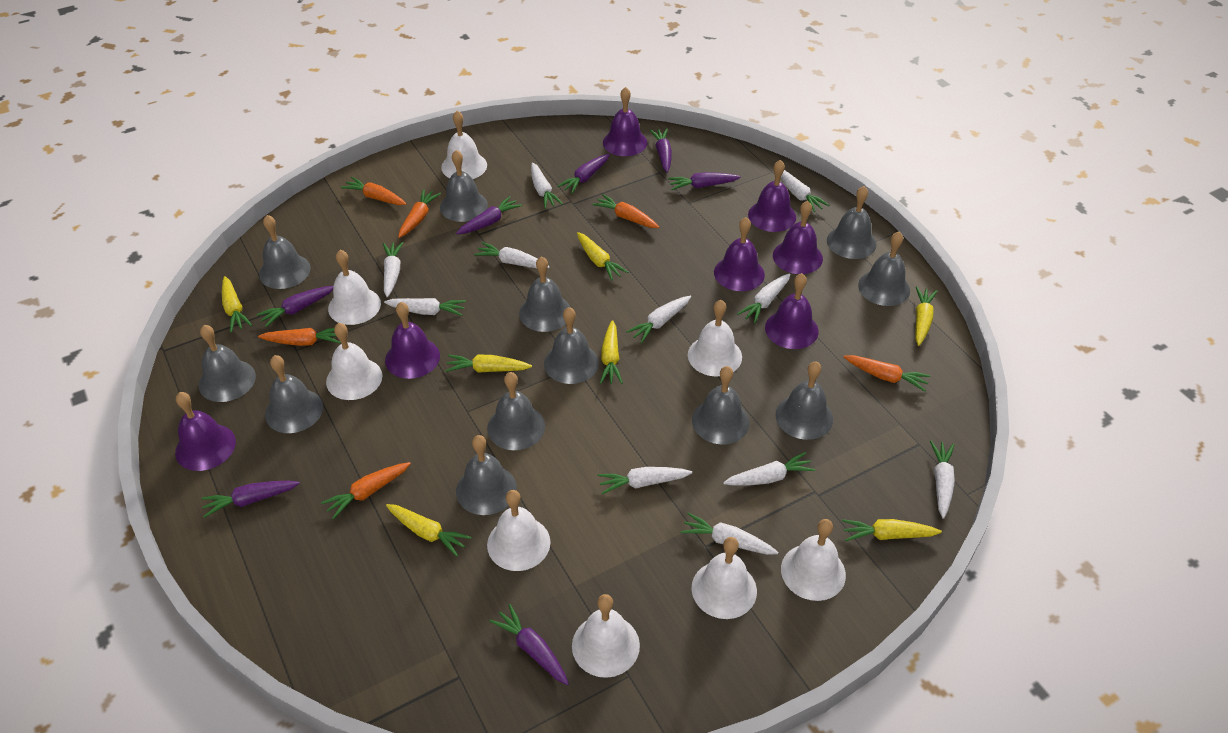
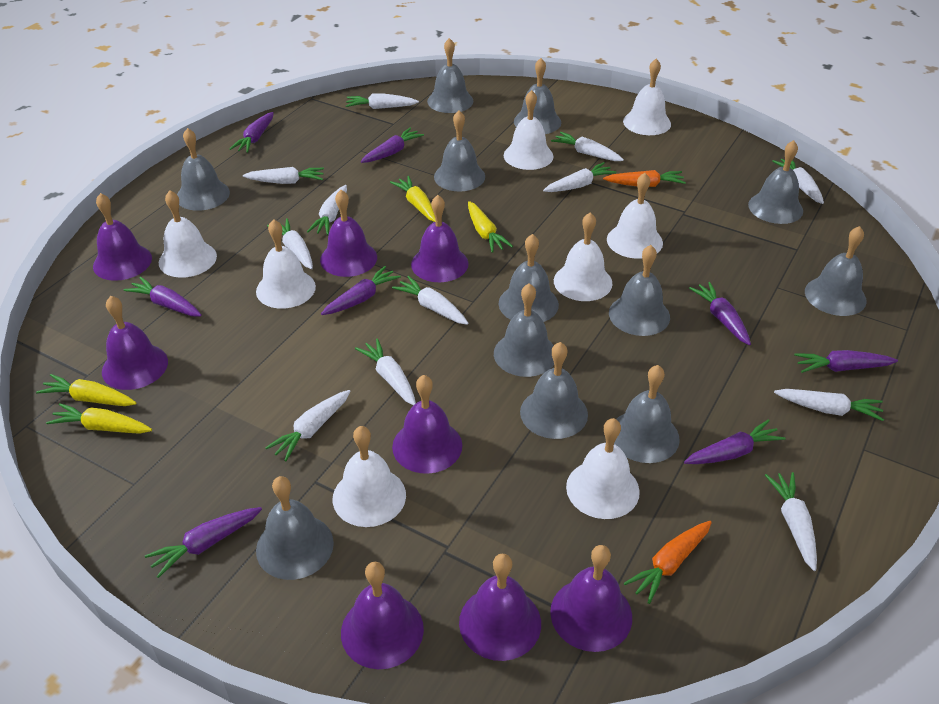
orange carrot: [258,328,341,346] [321,462,411,519] [341,177,406,205] [398,189,441,238] [592,194,659,228] [844,355,931,392] = 6 -> [603,170,686,187] [624,521,712,604] = 2
purple bell: [175,392,236,471] [385,302,440,379] [603,87,647,156] [714,217,765,291] [748,160,796,232] [765,273,819,349] [773,201,823,274] = 7 -> [93,193,152,281] [102,296,168,390] [320,190,377,277] [341,562,424,669] [392,375,462,474] [411,195,469,282] [459,554,541,661] [550,545,632,652] = 8
purple carrot: [201,481,300,518] [256,286,333,327] [456,196,522,234] [489,604,569,685] [557,154,610,194] [650,128,672,173] [668,172,741,190] = 7 -> [124,277,202,316] [145,507,262,578] [230,112,274,153] [321,266,401,315] [361,128,424,163] [684,419,786,464] [689,282,751,345] [794,350,898,373] = 8
white carrot: [383,242,403,297] [384,298,466,316] [474,242,550,268] [531,162,563,209] [598,467,692,494] [626,296,691,343] [680,512,778,555] [723,452,815,486] [737,273,790,324] [781,170,829,212] [930,441,955,519] = 11 -> [243,167,324,184] [265,390,350,461] [267,218,313,269] [307,185,347,235] [346,93,419,109] [355,338,416,405] [392,276,469,325] [543,162,616,192] [551,132,624,161] [765,472,817,571] [772,159,824,204] [774,389,884,421] = 12
yellow carrot: [222,276,252,332] [386,504,472,557] [445,355,532,373] [577,232,628,281] [600,320,623,384] [842,519,942,541] [915,287,937,346] = 7 -> [36,374,137,406] [46,403,152,434] [390,176,435,222] [468,201,513,253] = 4

